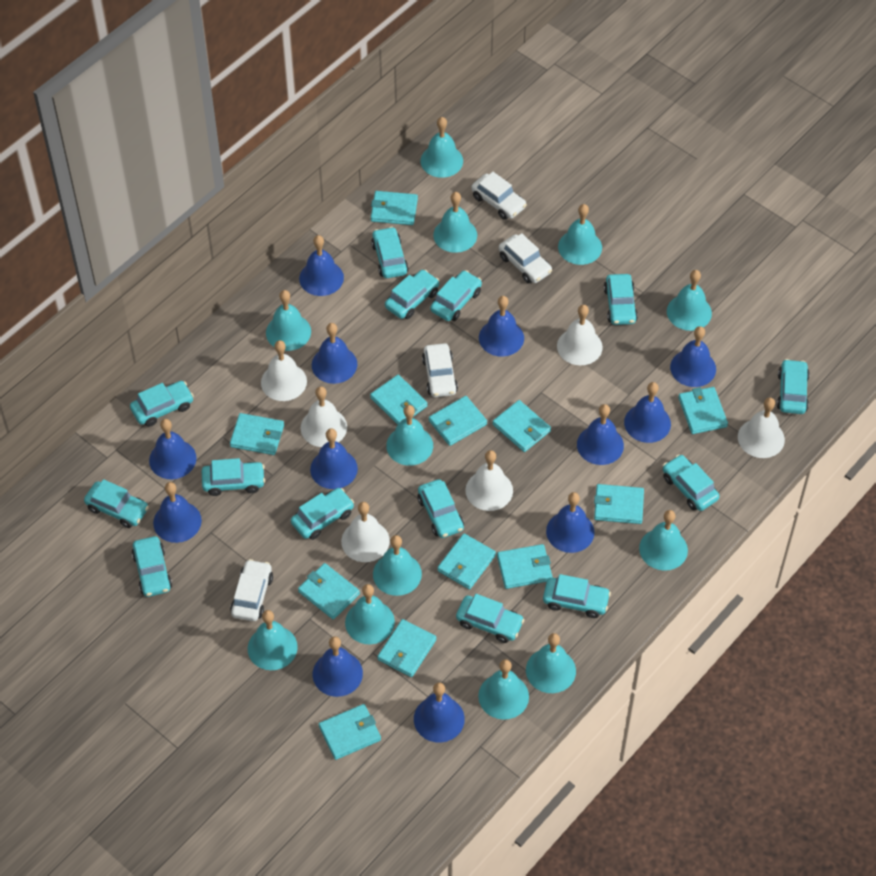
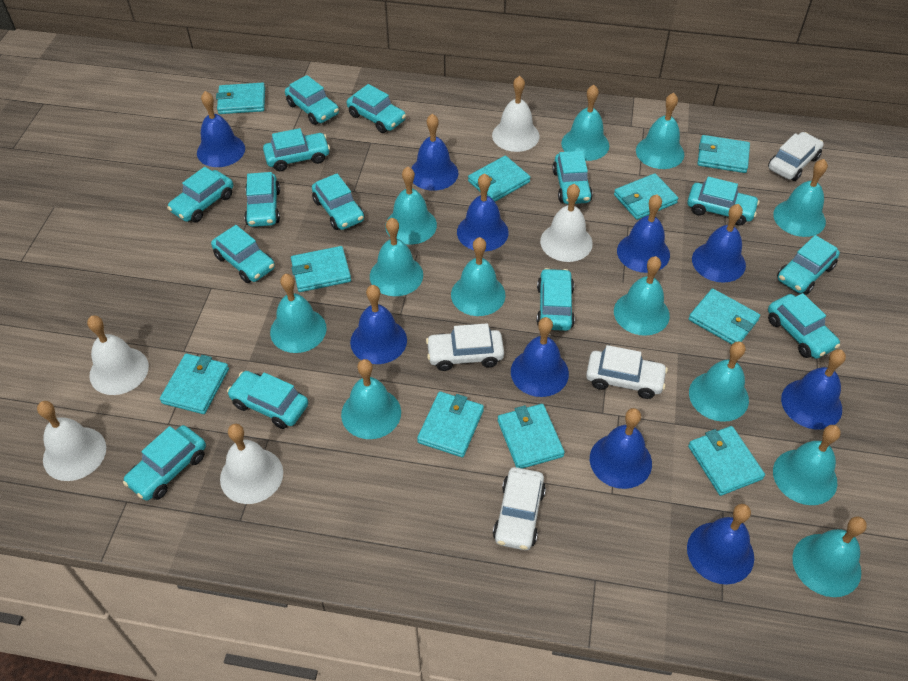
blue bell: [149,419,197,479] [153,482,202,543] [299,235,344,296] [310,429,358,489] [312,323,357,384] [313,636,363,697] [414,682,465,742] [479,296,524,357] [546,492,594,553] [577,404,624,465] [624,382,671,443] [670,326,716,387] = 12 -> [197,91,245,167] [350,285,407,364] [411,114,458,191] [457,173,509,251] [511,317,569,397] [590,408,652,489] [617,194,670,273] [687,504,754,585] [692,204,746,283] [781,349,846,430] = 10
turquoise wallet: [230,413,284,455] [298,563,360,620] [319,704,381,760] [370,375,428,425] [371,191,418,225] [377,619,436,677] [429,396,487,446] [437,533,496,590] [492,400,551,452] [497,544,553,589] [594,484,644,524] [678,387,728,434] = 12 -> [160,354,229,414] [216,83,265,114] [291,246,351,292] [417,391,484,457] [468,156,531,202] [498,404,565,469] [614,173,678,220] [688,426,765,496] [689,288,760,344] [697,135,750,173] = 10
white bell: [261,340,307,401] [301,386,347,447] [341,502,390,562] [465,450,513,511] [557,305,603,365] [738,397,785,458] = 6 -> [37,401,106,481] [87,315,149,395] [220,424,283,504] [492,76,540,152] [540,184,593,262] = 5

